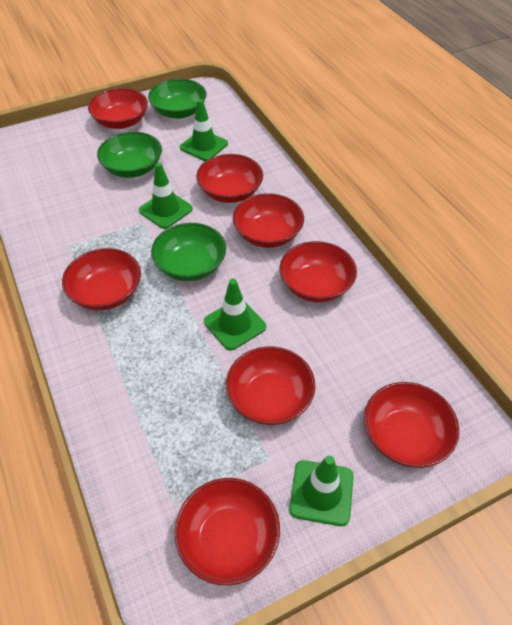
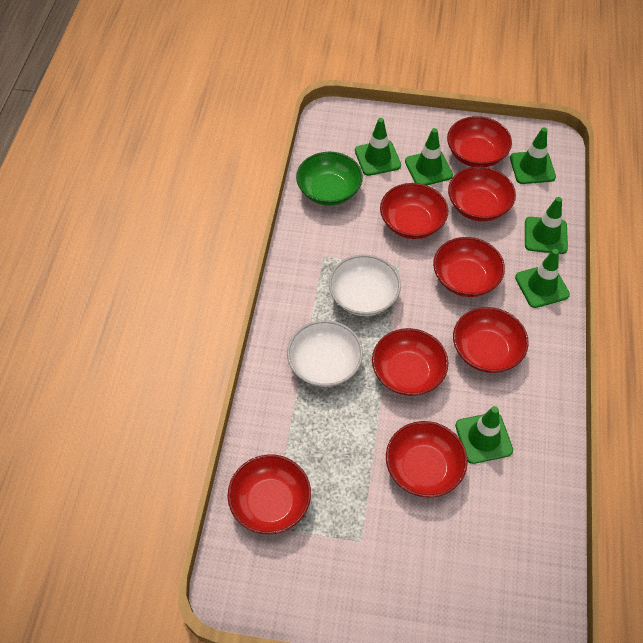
green bowl: [97,132,162,178] [148,79,207,119] [151,223,226,281] = 3 -> [296,152,363,206] = 1
green traffic cone: [139,163,193,229] [180,99,228,161] [204,279,266,351] [289,455,353,526] = 4 -> [355,118,401,176] [405,128,453,185] [455,406,513,464] [510,127,556,184] [515,249,570,308] [525,197,568,254] = 6
white bowl: none = 0 -> [287,320,363,387] [329,255,401,316] = 2

